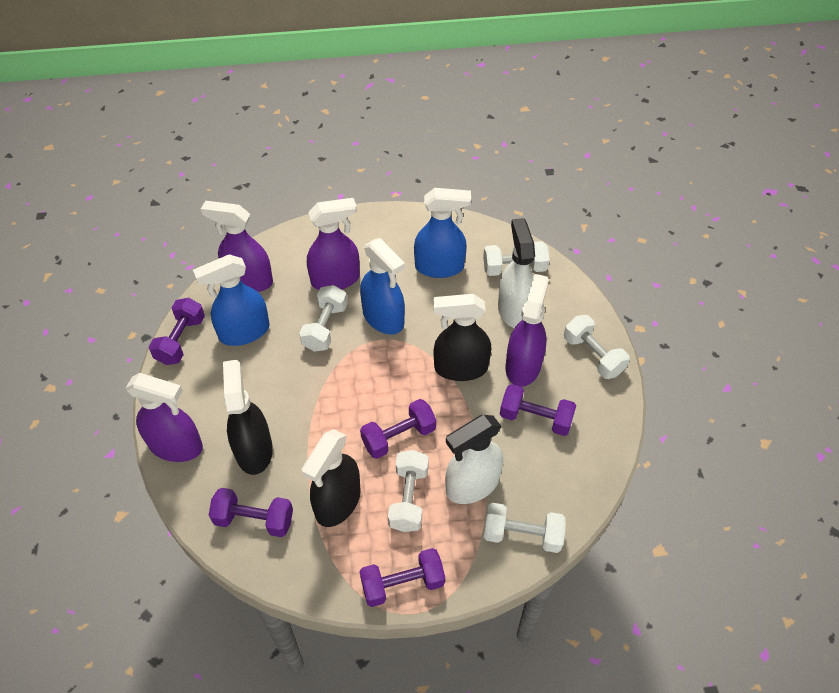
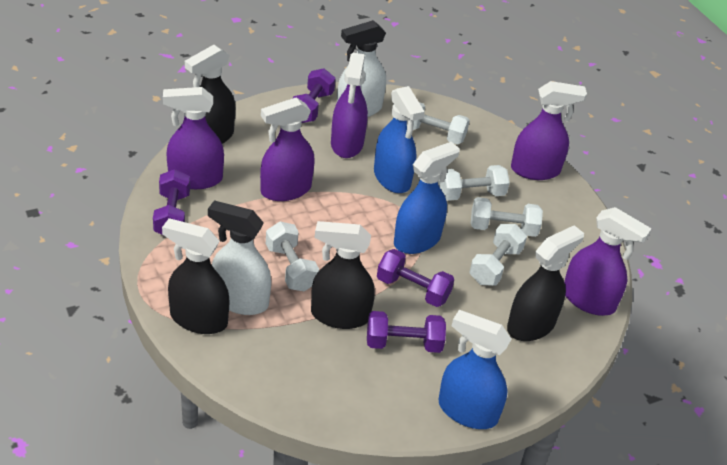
black spray bottle: [223,360,273,475] [302,429,361,527] [433,294,491,381] = 3 -> [162,218,229,334] [185,45,235,144] [311,221,375,329] [507,225,584,341] = 4
purple dumbbell: [149,298,205,365] [209,488,293,537] [359,548,445,607] [360,399,436,459] [500,384,576,436] = 5 -> [153,169,190,236] [292,68,336,123] [367,311,446,353] [377,249,454,307] = 4
purple spray bottle: [126,373,203,462] [201,201,273,292] [307,198,360,290] [506,274,549,387] = 4 -> [163,87,224,189] [260,97,315,201] [331,53,368,158] [511,81,587,180] [564,207,652,316] = 5

